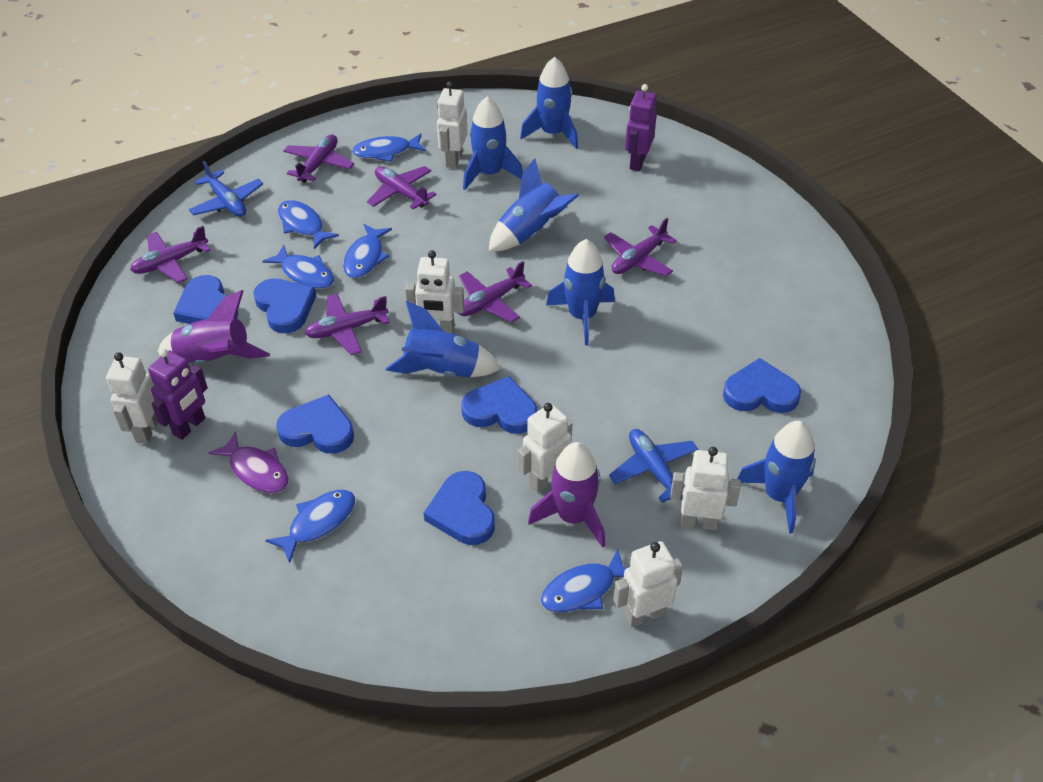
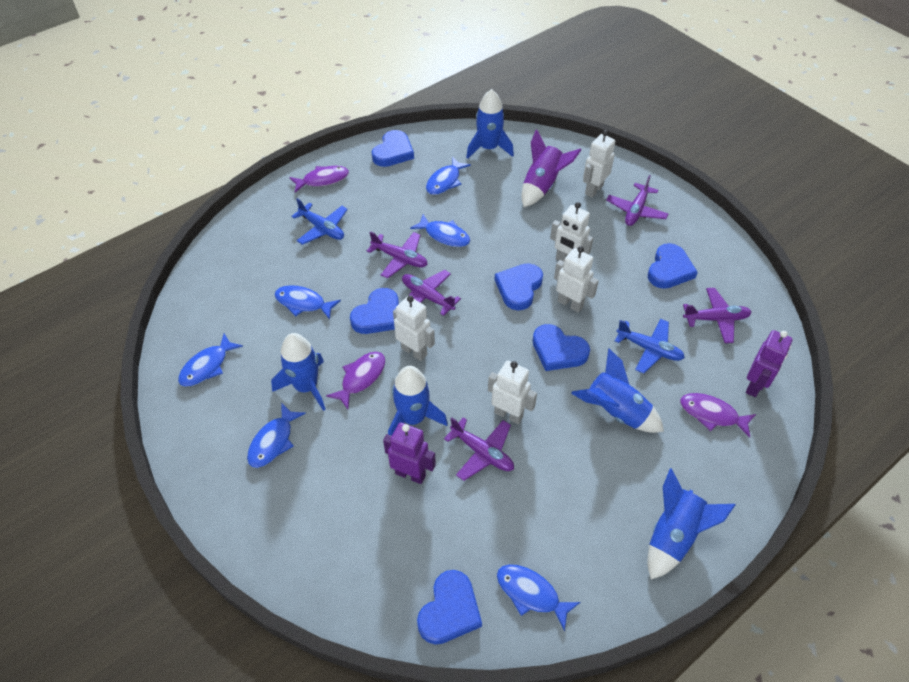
blue rocket: [385,301,501,378] [463,96,523,190] [489,159,579,251] [520,57,578,149] [546,239,615,345] [737,421,816,534] = 6 -> [271,333,326,411] [388,366,448,436] [466,89,514,159] [571,348,664,433] [647,468,736,579] = 5
purple fish: [209,431,289,493] = 1 -> [289,166,349,193] [326,352,385,409] [680,393,756,438] = 3
purple plane: [130,226,211,283] [283,134,354,183] [305,294,390,355] [367,166,437,210] [458,261,532,323] [604,218,677,277] = 6 -> [367,231,428,278] [402,270,461,316] [444,417,514,481] [606,175,669,226] [683,288,752,343] = 5
purple rocket: [158,290,270,364] [528,442,605,548] = 2 -> [521,129,581,207] = 1
white robot: [106,352,158,444] [405,250,465,334] [437,81,468,168] [518,403,572,493] [613,541,683,627] [670,447,741,530] = 6 -> [393,295,435,361] [488,361,537,424] [550,202,593,262] [554,246,599,313] [583,130,615,198] = 5

